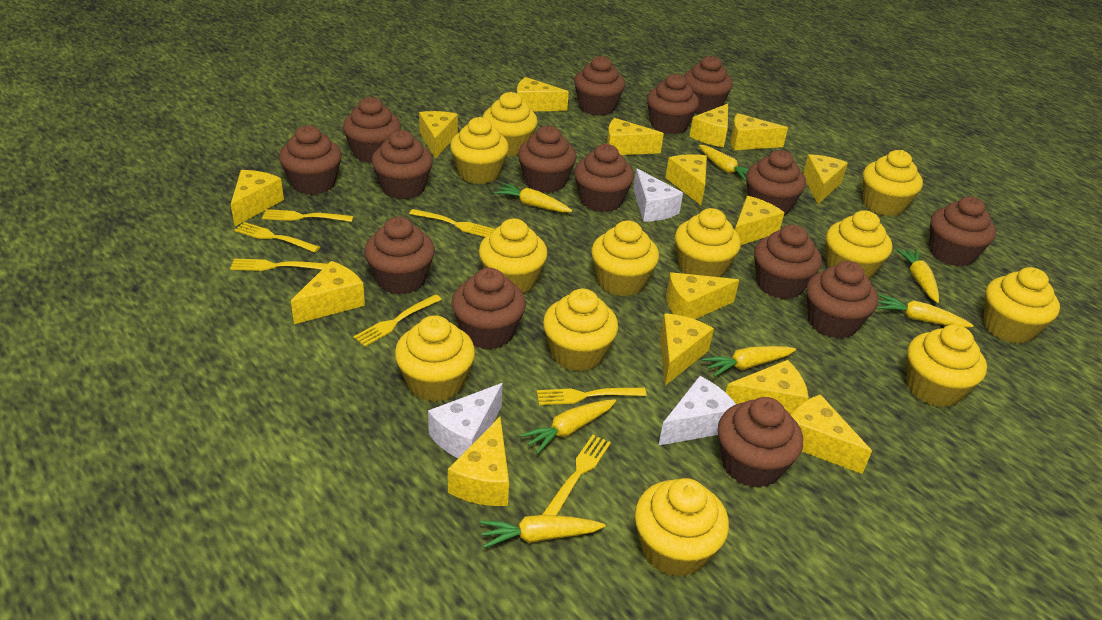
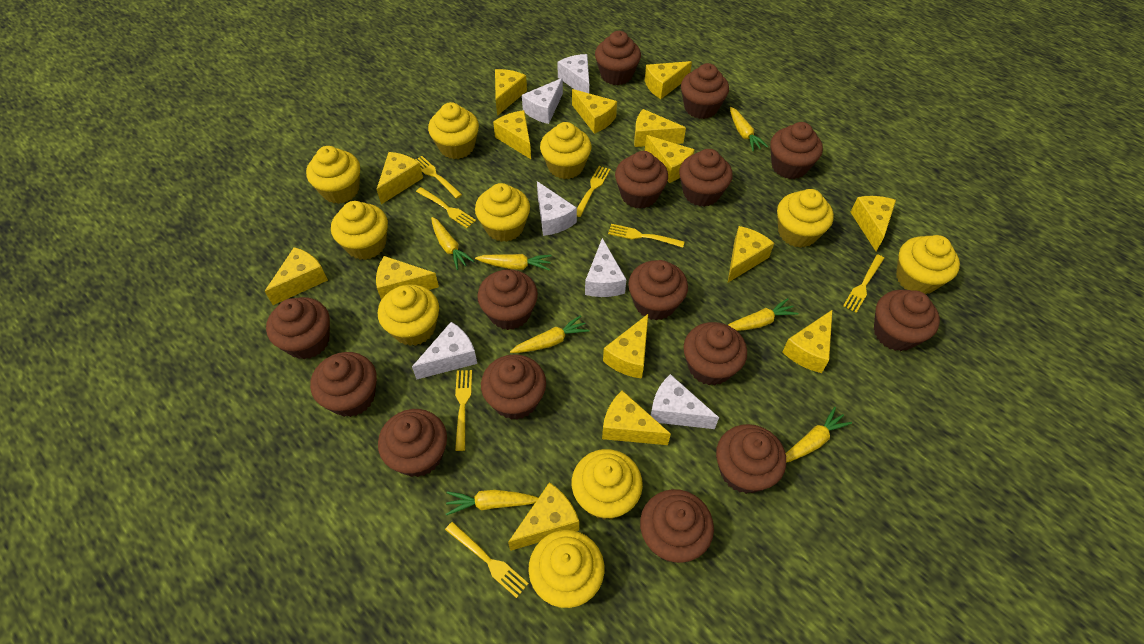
white cheese: [428,383,503,458] [633,168,683,222] [658,376,736,446] = 3 -> [412,322,477,380] [522,78,563,124] [537,181,577,236] [557,54,589,93] [585,238,626,297] [651,374,719,429] = 6
yellow cupcake: [395,315,475,402] [450,117,509,184] [479,219,548,293] [483,92,538,156] [543,289,618,371] [591,221,659,296] [635,478,729,577] [675,208,741,277] [826,210,892,279] [863,150,923,216] [907,325,987,407] [983,267,1060,344] = 12 -> [306,146,360,204] [331,201,388,260] [378,285,439,346] [428,102,479,159] [475,183,530,242] [528,530,604,608] [540,122,591,179] [572,449,643,520] [777,189,834,248] [896,235,960,294] = 10

